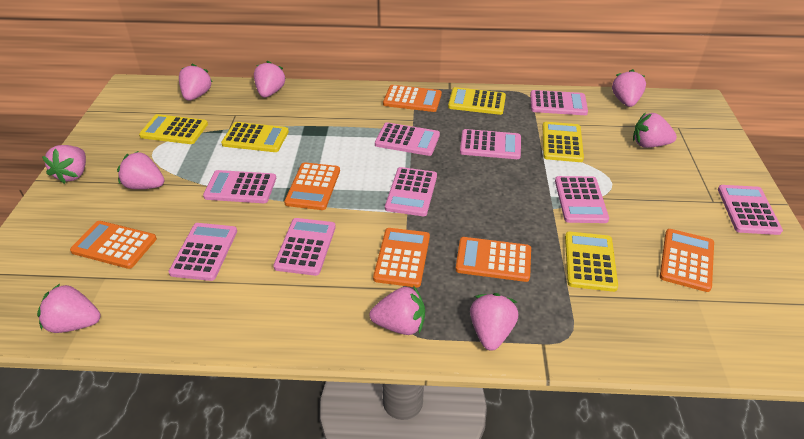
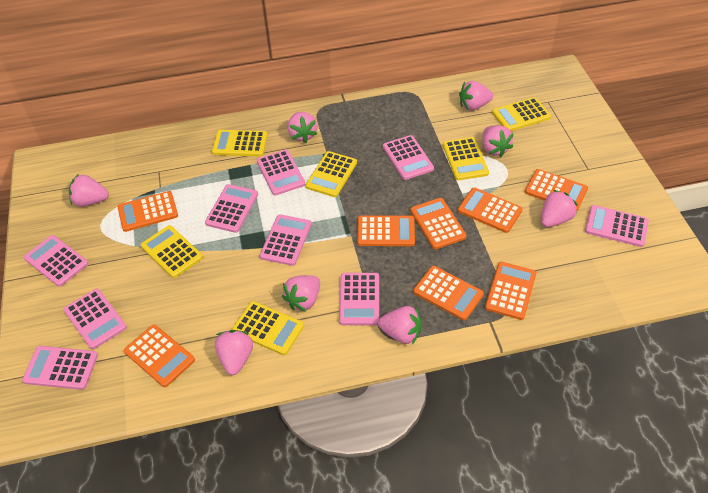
orange calculator: [70,221,157,269] [284,162,340,210] [373,228,430,287] [383,85,442,112] [455,237,531,282] [660,229,714,292] = 6 -> [118,191,178,232] [124,325,195,387] [357,216,415,246] [411,198,467,249] [413,266,484,320] [458,187,523,233] [485,262,537,320] [525,169,588,211] = 8
pink strawberry: [37,284,100,333] [42,145,86,184] [117,151,164,189] [179,64,212,101] [254,61,286,97] [369,285,425,335] [470,293,518,351] [612,69,646,107] [633,112,677,148] = 9 -> [69,174,109,207] [215,330,253,375] [282,275,320,312] [287,112,317,143] [378,306,421,344] [459,81,493,111] [482,125,514,157] [541,190,577,227] = 8
yellow calculator: [139,114,208,144] [221,122,289,152] [448,87,506,115] [543,122,584,162] [565,232,618,292] = 5 -> [141,225,203,278] [212,130,268,156] [232,301,304,355] [305,151,357,197] [443,137,489,180] [492,97,551,131] = 6

